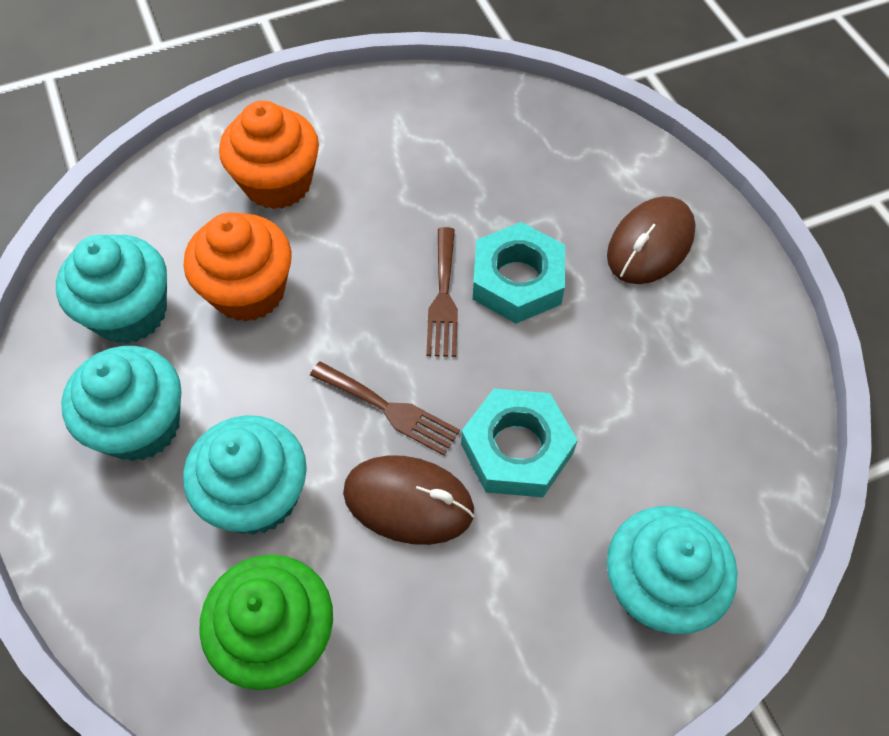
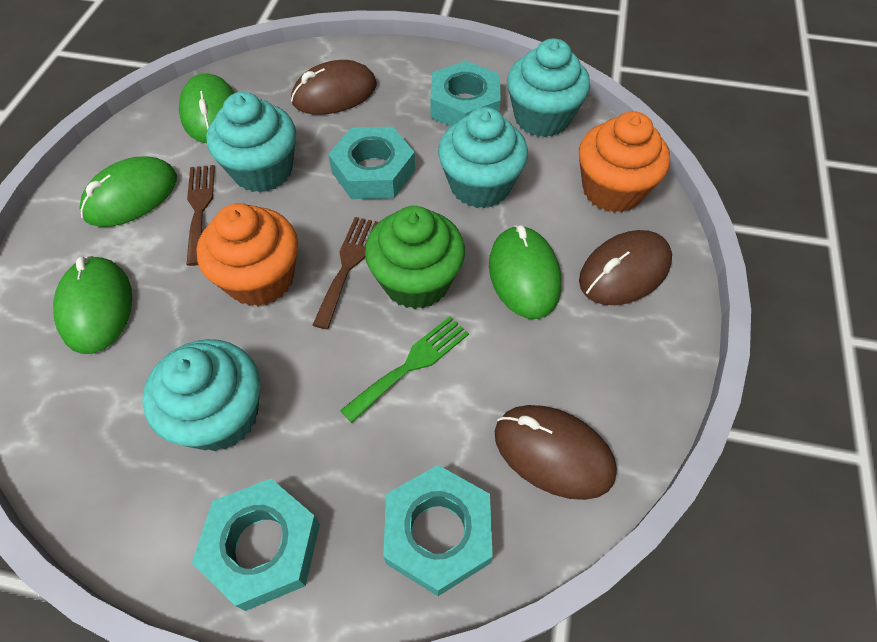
brown mouse: [343,455,474,545] [607,196,696,284] = 2 -> [291,60,377,115] [495,405,617,500] [579,230,672,305] = 3
green fork: none = 0 -> [340,316,469,423] = 1
green mouse: none = 0 -> [53,256,132,354] [79,157,177,227] [179,73,234,143] [489,225,561,319] = 4
turquoise nut: [461,389,577,497] [473,222,565,324] = 2 -> [192,479,320,611] [328,127,415,199] [383,465,493,596] [430,61,501,126] = 4

